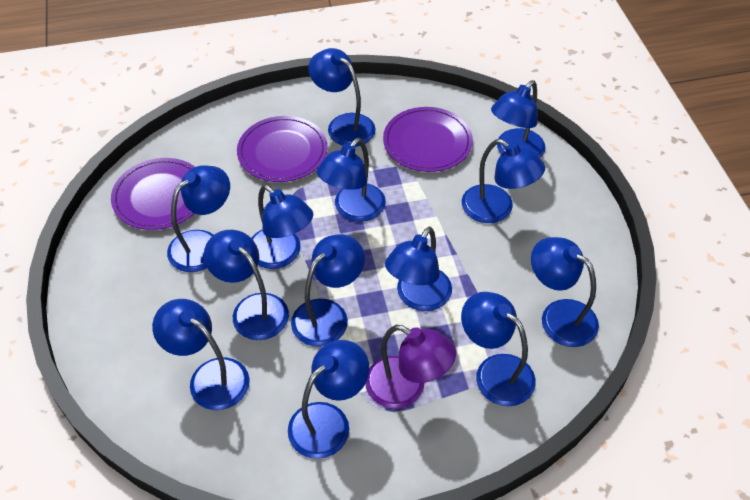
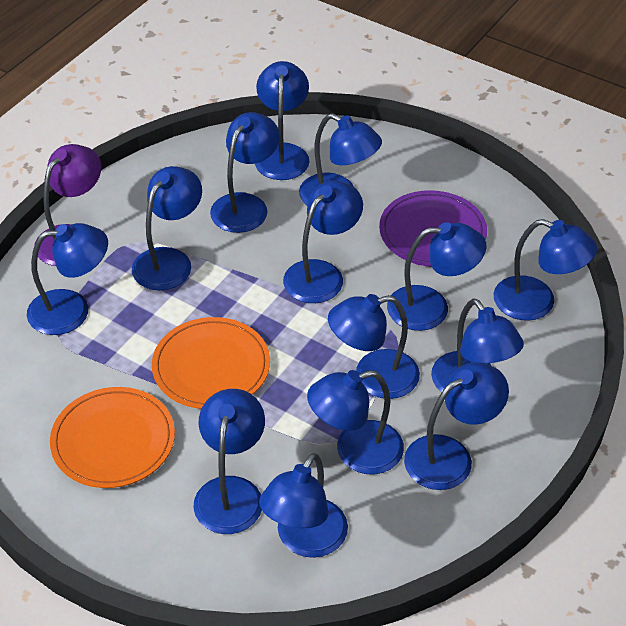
blue lamp: [152,299,250,410] [167,165,230,272] [204,230,289,340] [251,184,313,269] [288,340,370,459] [291,234,365,347] [308,48,376,147] [317,138,386,222] [385,227,452,311] [461,292,536,406] [462,139,545,223] [491,80,545,158] [531,237,599,347] = 13 -> [27,223,108,335] [132,166,202,290] [193,389,265,534] [210,112,280,233] [255,61,310,180] [259,453,348,558] [283,180,363,303] [299,113,382,206] [307,370,404,475] [328,294,420,399] [387,222,486,331] [404,363,509,490] [431,298,524,393] [493,219,597,321] = 14
orange plate: none = 0 -> [50,387,175,488] [152,317,270,409] = 2
purple plate: [111,158,195,230] [237,116,328,182] [383,107,473,172] = 3 -> [379,190,487,267] = 1

